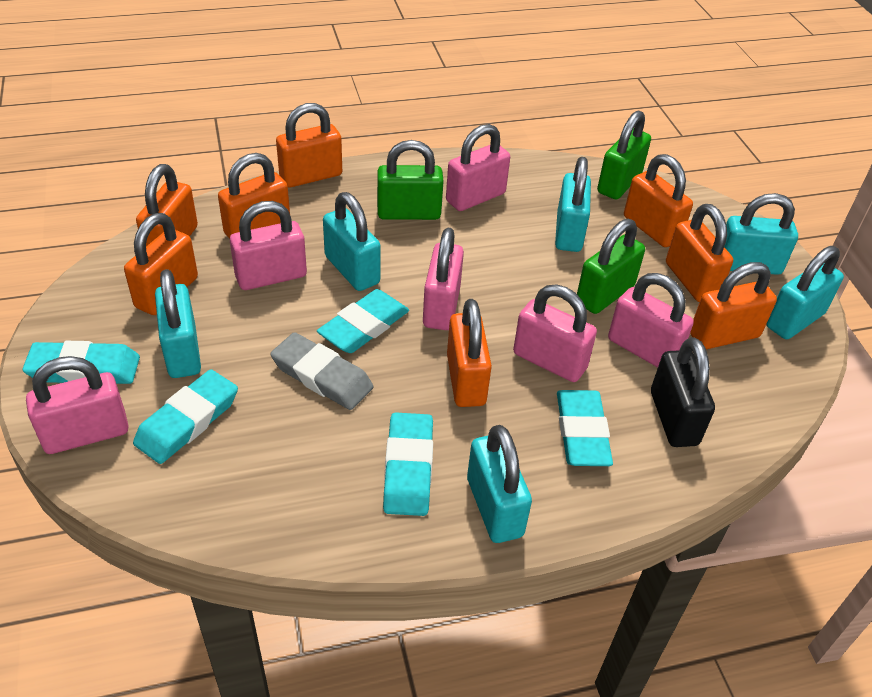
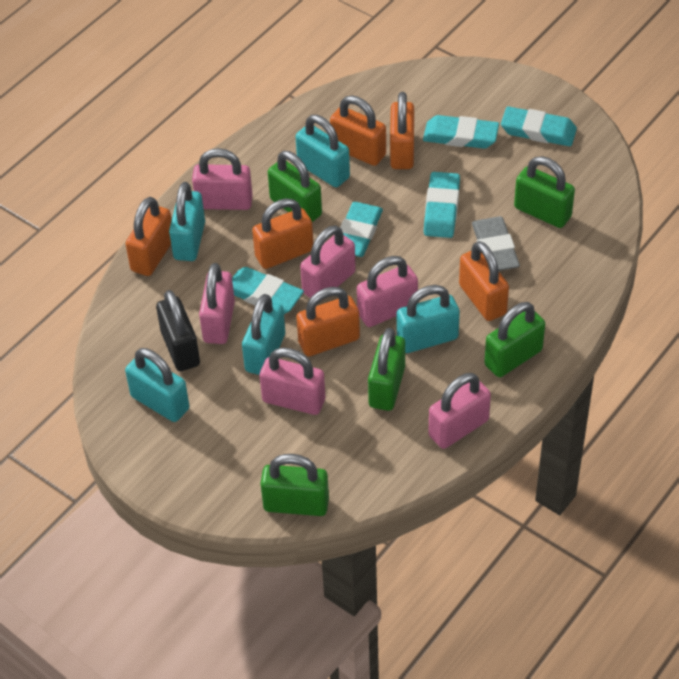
green padlock: [377,140,443,220] [577,219,645,314] [597,110,651,200] = 3 -> [260,454,329,516] [268,151,322,222] [368,328,405,411] [484,302,545,377] [514,156,575,228] = 5
orange padlock: [124,213,198,315] [136,164,198,246] [218,153,290,239] [276,103,342,187] [447,299,492,407] [624,154,693,247] [666,204,733,302] [690,262,777,349] = 8 -> [125,197,172,276] [252,198,313,269] [296,287,360,356] [330,96,386,166] [390,92,414,169] [459,241,509,321] = 6
turquoise padlock: [155,269,201,378] [323,192,381,291] [467,425,532,543] [555,157,591,252] [724,193,798,275] [766,246,844,339] = 6 -> [125,348,189,422] [169,182,205,261] [242,294,285,375] [296,115,350,187] [397,285,460,353] = 5

